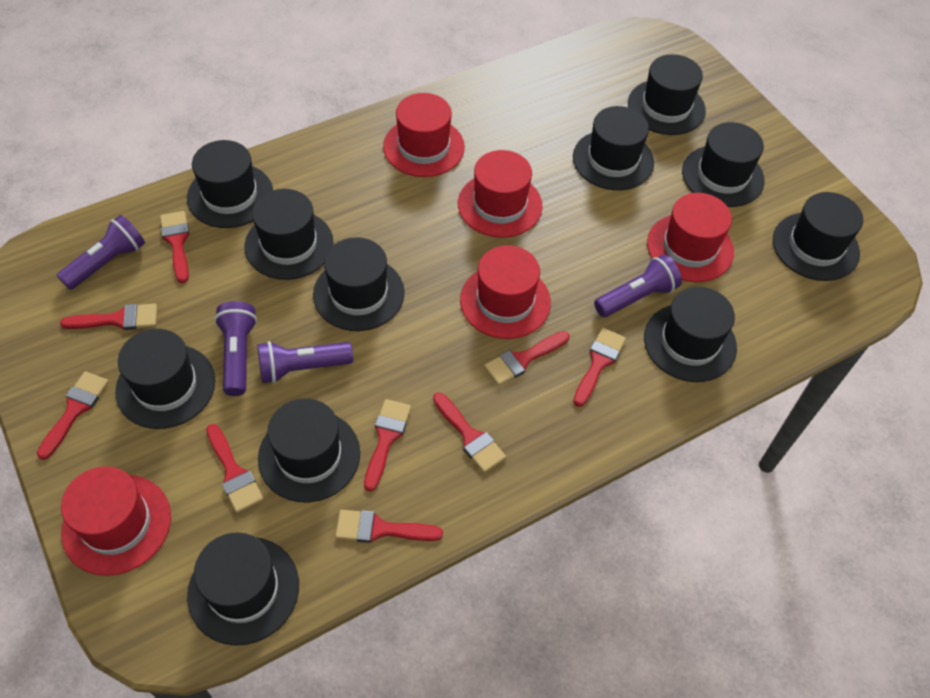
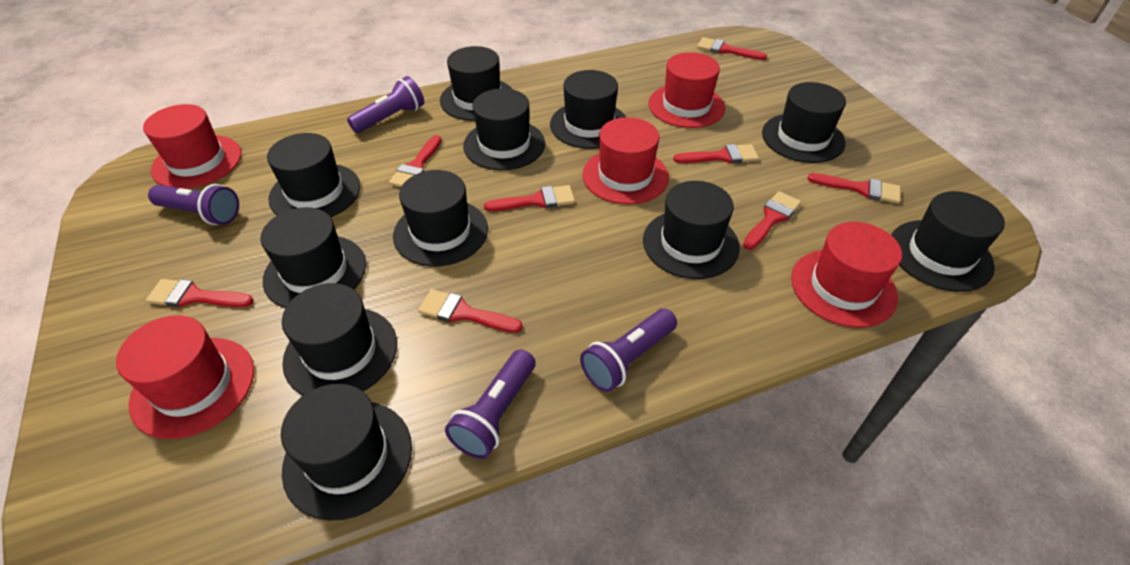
red brush: [37,371,109,460] [60,304,157,330] [160,211,189,283] [206,424,264,513] [335,510,443,543] [364,399,411,492] [433,393,506,473] [484,331,569,386] [573,328,626,407] = 9 -> [146,279,254,307] [389,135,442,187] [418,289,523,333] [484,185,575,211] [673,144,759,164] [697,37,767,60] [743,191,801,250] [808,173,901,204] = 8

